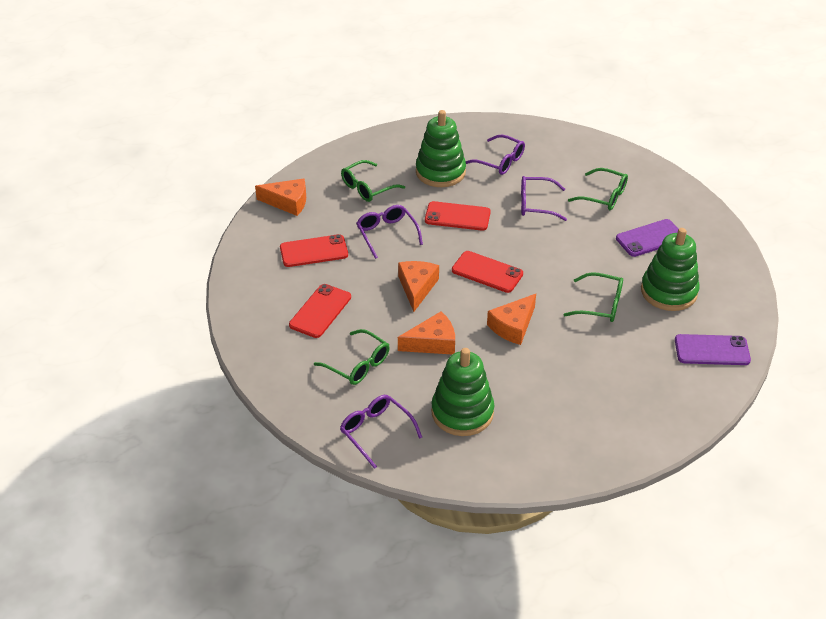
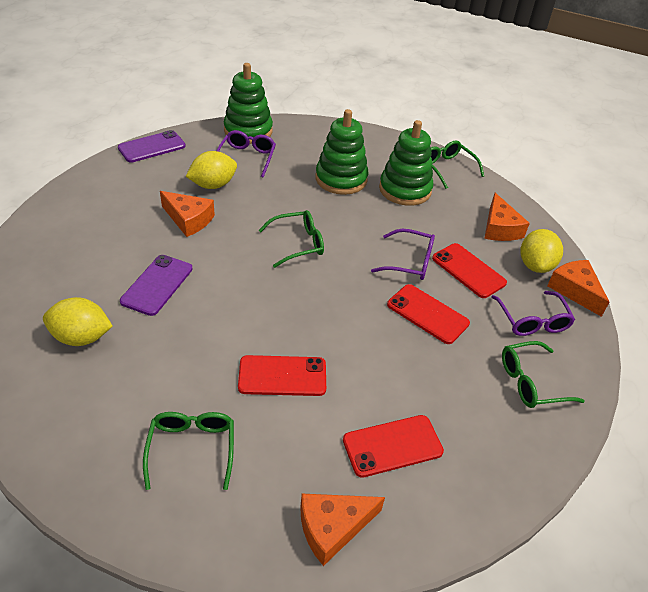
purple glasses: [340,395,422,469] [357,205,423,259] [466,135,525,175] [521,176,567,221] = 4 -> [216,130,276,177] [371,229,435,280] [491,291,575,336] = 3
yellow lemon: none = 0 -> [43,297,113,346] [186,151,237,189] [520,229,563,273] = 3

